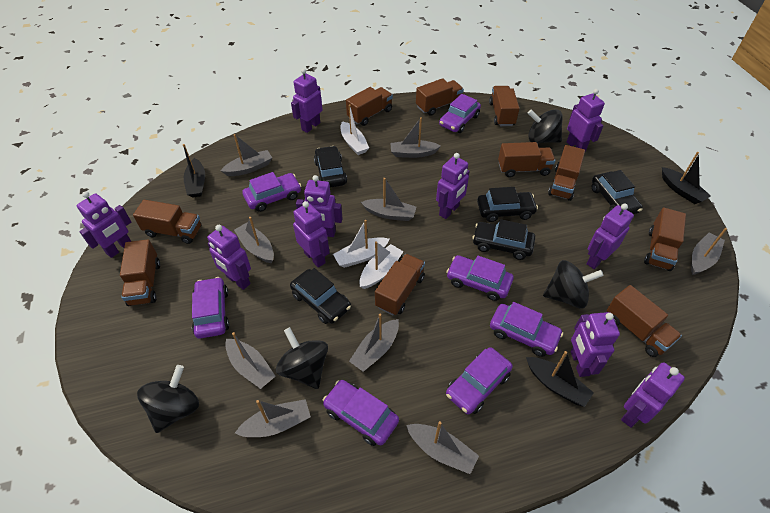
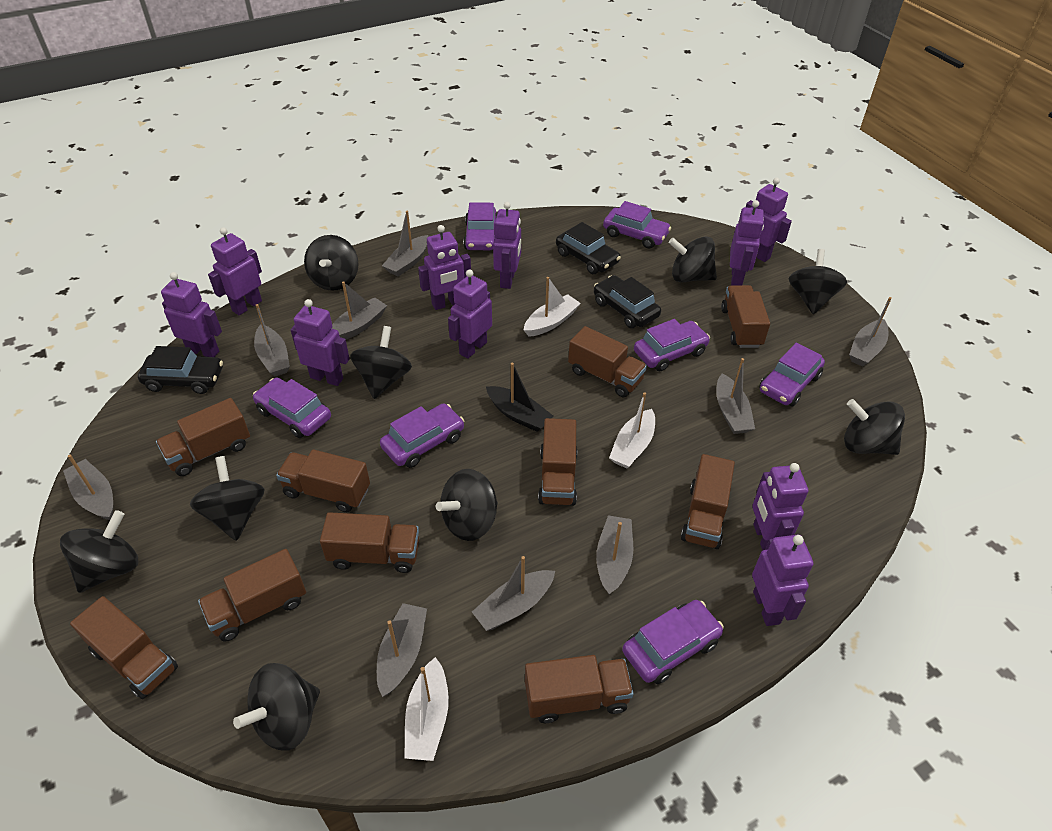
black boat: [183,144,205,197] [526,351,594,407] [662,152,711,204] = 3 -> [486,363,553,432] = 1
black car: [290,268,351,324] [314,146,347,188] [472,219,535,260] [477,187,538,222] [592,170,643,214] = 5 -> [138,346,223,394] [556,222,621,274] [594,275,661,328] = 3
black spinning top: [137,365,199,433] [276,327,328,389] [528,109,563,143] [543,260,604,309] = 4 -> [60,510,138,593] [190,456,265,541] [233,663,320,751] [304,235,359,291] [350,326,412,399] [436,469,498,541] [669,237,717,283] [789,249,847,314] [844,399,905,455] = 9

